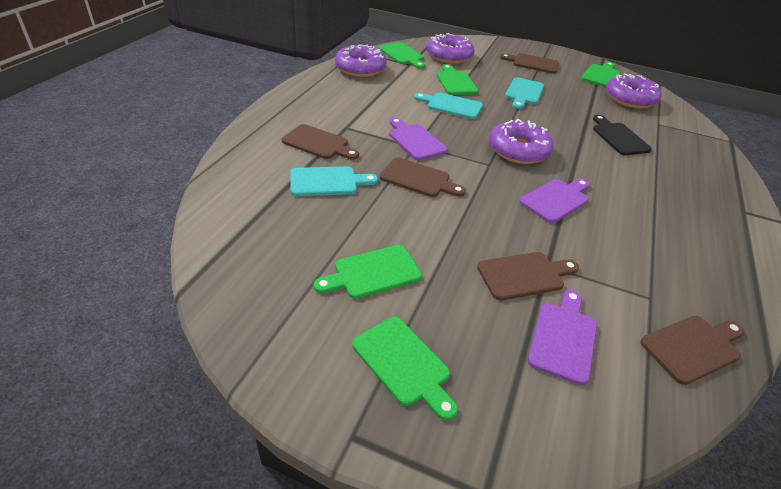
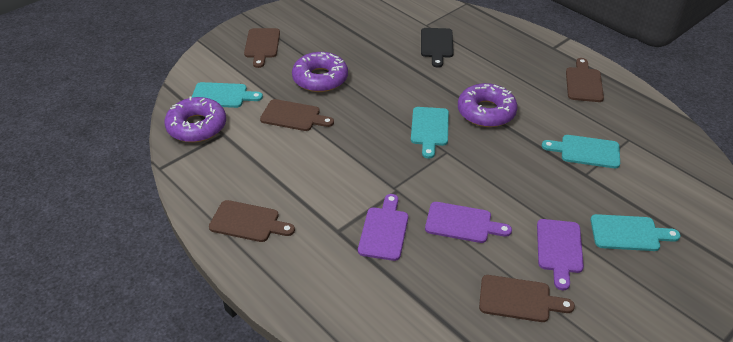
green cutting board: [314,245,422,299] [352,317,458,421] [379,42,425,69] [437,64,478,95] [581,62,620,87] = 5 -> none = 0
purple donut: [335,45,386,77] [426,33,474,64] [489,119,554,164] [606,73,661,109] = 4 -> [165,97,226,142] [292,52,348,92] [458,83,518,127] = 3
turquoise cutting board: [290,166,378,196] [414,92,483,119] [505,77,544,109] = 3 -> [192,82,263,108] [411,107,449,159] [542,135,620,168] [591,214,681,251] = 4

